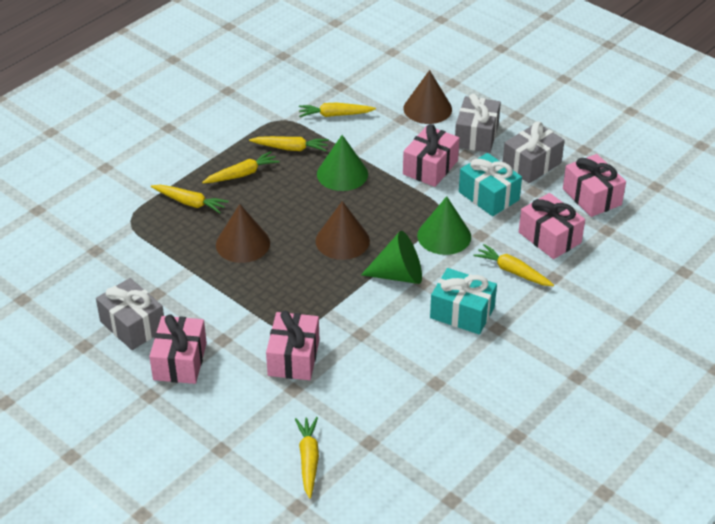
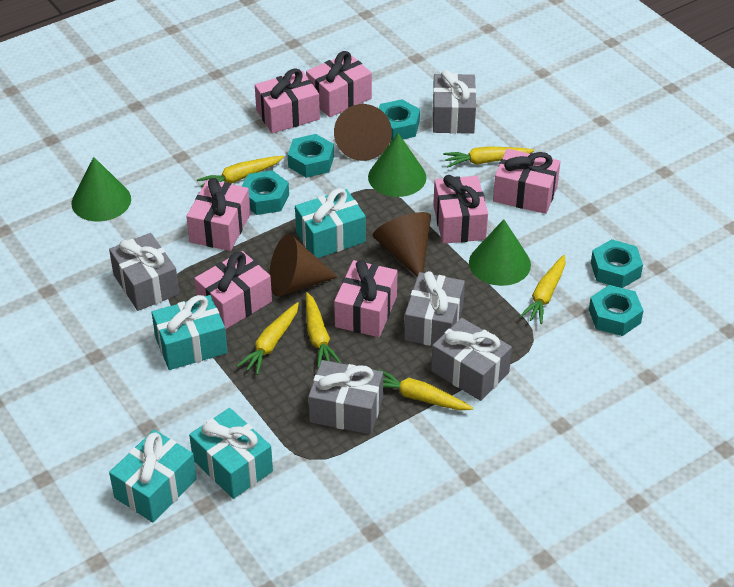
grey gift: [96,278,164,350] [455,94,501,153] [503,121,565,183] = 3 -> [109,233,179,311] [308,360,383,434] [404,271,465,346] [431,318,512,401] [432,70,476,134] = 5
pink gift: [149,314,207,384] [266,311,319,380] [403,124,460,187] [519,193,585,259] [563,154,626,217] = 5 -> [186,178,251,251] [194,251,272,329] [255,68,320,134] [306,51,372,117] [334,259,398,337] [433,175,488,244] [493,149,560,214] = 7
turquoise gift: [430,268,497,334] [459,153,522,216] = 2 -> [109,430,197,522] [152,295,228,370] [189,408,273,499] [295,188,366,258] = 4
turquoise nut: none = 0 -> [242,170,289,215] [288,134,334,178] [379,99,420,141] [589,285,644,336] [591,239,643,288] = 5

